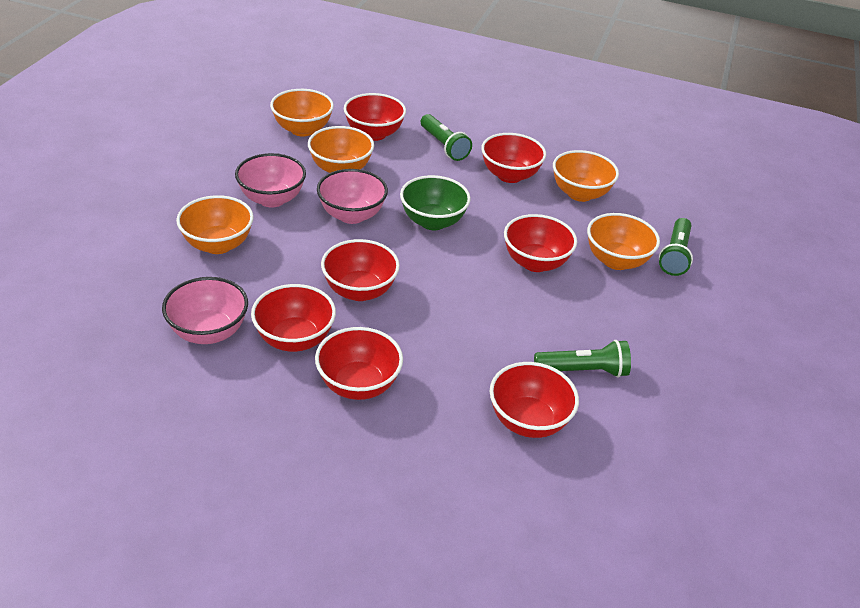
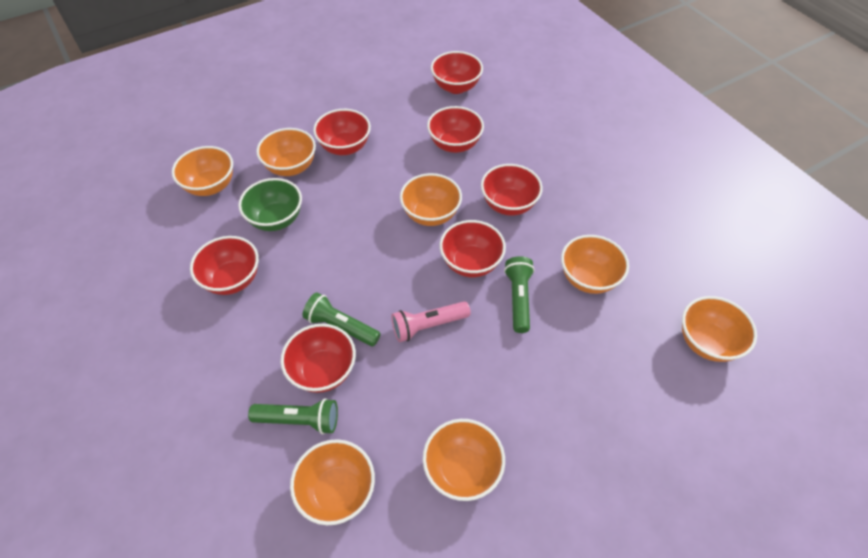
orange bowl: [176,195,254,254] [270,89,334,137] [308,126,374,173] [553,150,619,202] [587,213,660,270] = 5 -> [172,146,233,196] [256,128,316,176] [290,439,375,525] [400,173,462,226] [423,419,505,501] [561,235,629,294] [682,296,757,362] = 7
pink bowl: [162,277,248,344] [235,153,306,208] [317,169,388,224] = 3 -> none = 0
pink flashlight: none = 0 -> [391,301,471,342] = 1

